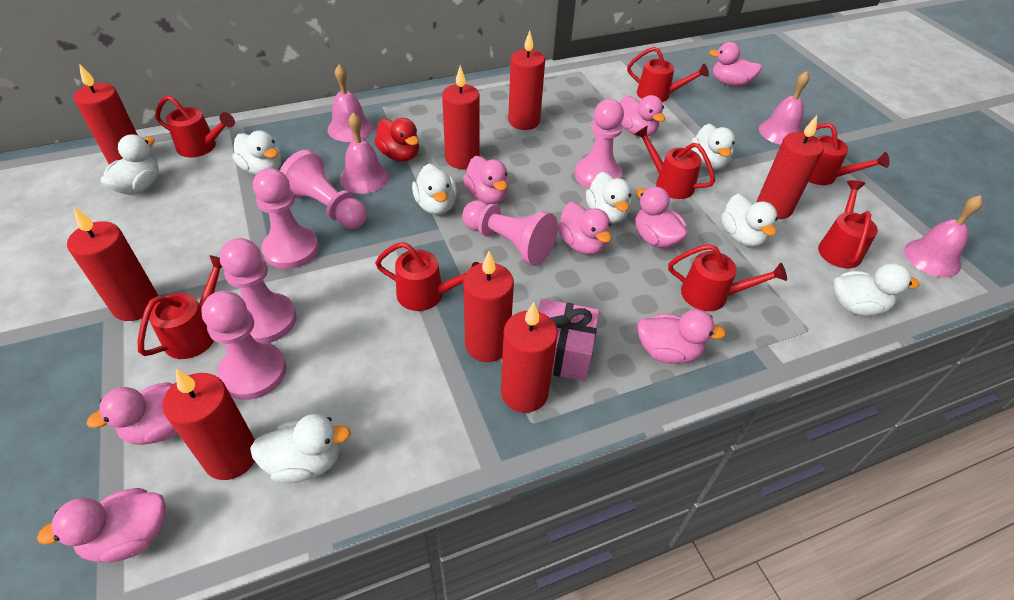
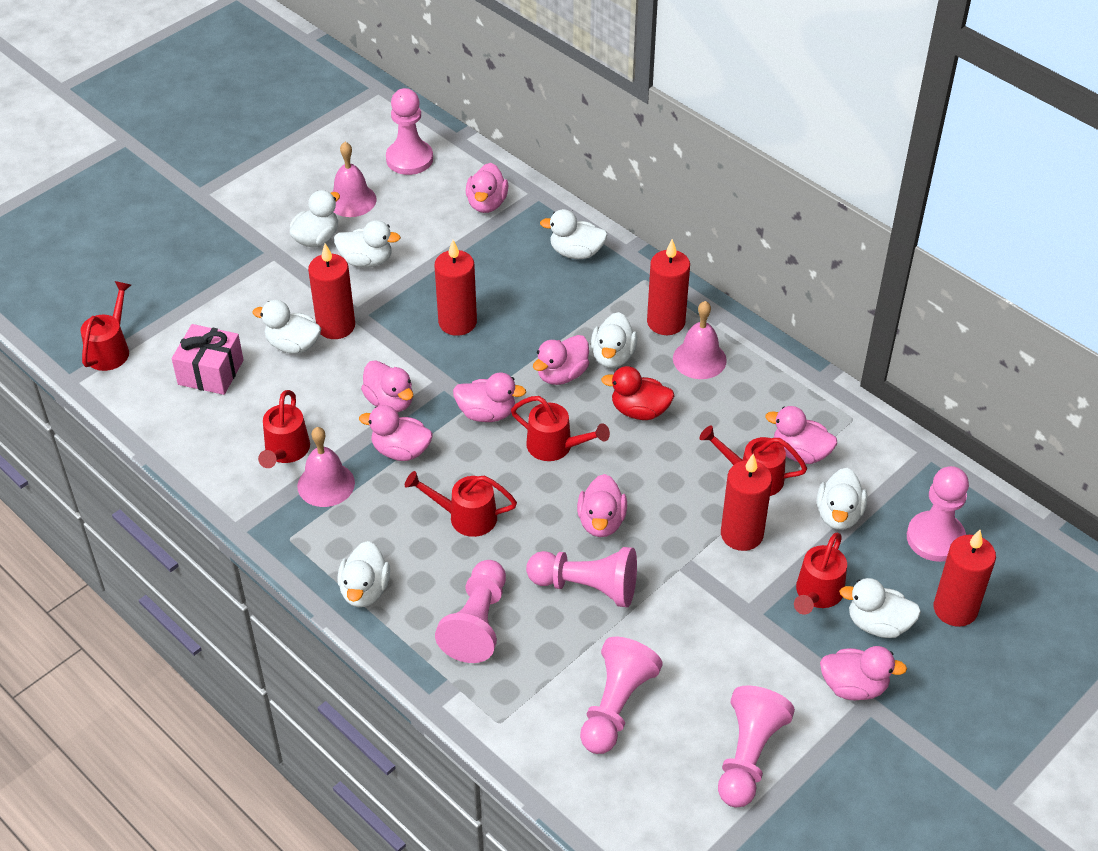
pink bell: [328,65,373,142] [340,112,389,194] [759,71,810,145] [904,195,983,277] = 4 -> [297,427,355,507] [332,142,377,217] [673,301,727,379] = 3
red candle: [67,207,158,321] [73,63,137,165] [162,369,255,480] [442,65,480,169] [463,251,514,362] [501,302,558,413] [508,31,545,130] [757,116,824,219] = 8 -> [308,243,355,339] [435,240,477,336] [647,239,690,335] [721,454,772,551] [933,530,996,627] = 5
red watering can: [138,255,222,359] [155,95,235,157] [375,242,480,311] [627,47,709,102] [634,125,715,199] [668,244,787,311] [802,123,889,185] [818,180,878,269] = 8 -> [80,281,131,371] [258,390,310,468] [405,471,517,537] [511,396,610,461] [700,425,807,496] [794,532,847,615] = 6

